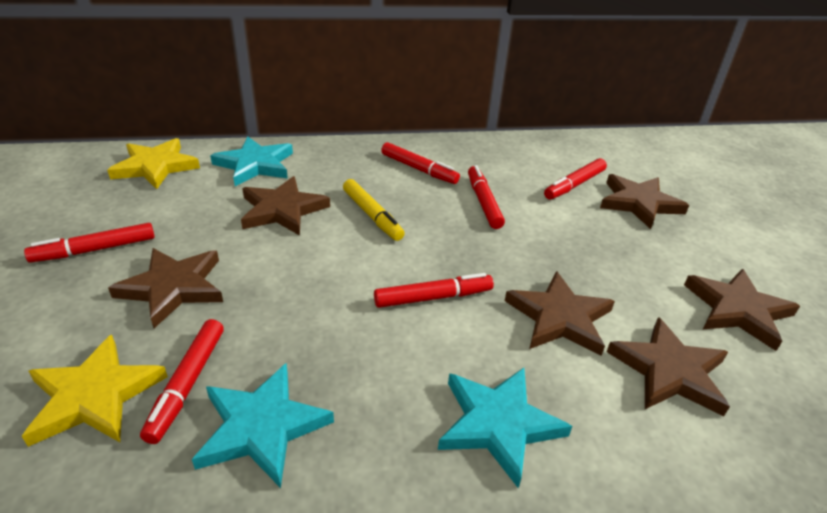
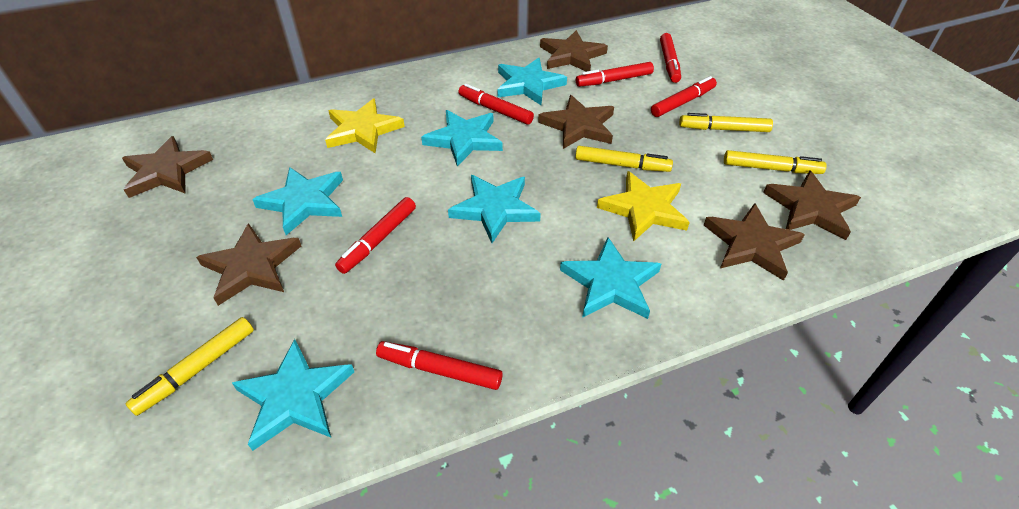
turquoise star: [192,364,334,488] [210,137,293,186] [438,368,572,488] = 3 -> [232,339,354,451] [252,167,343,235] [421,110,503,167] [448,175,541,243] [497,58,567,105] [560,237,661,319] = 6
yellow marker: [343,179,405,241] = 1 -> [126,317,254,416] [575,146,673,172] [679,113,773,132] [724,150,827,174] = 4

